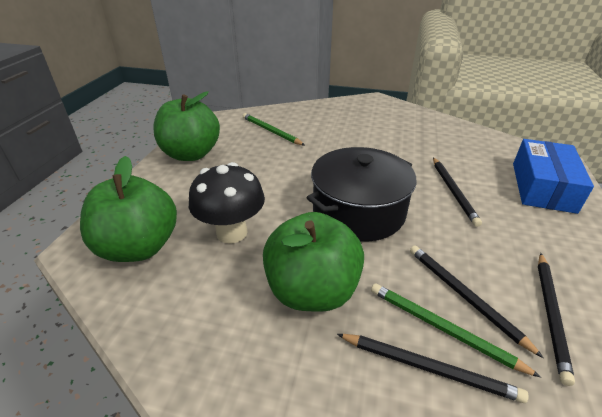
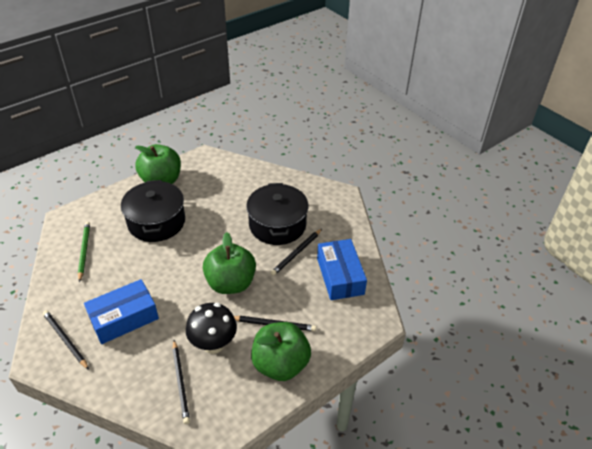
black pot: [307,147,416,242] = 1 -> [121,180,185,242] [246,183,308,245] = 2
blue box: [513,139,594,214] = 1 -> [84,279,159,344] [317,239,367,300] = 2
green pencil: [243,113,305,145] [371,284,541,378] = 2 -> [78,222,90,282] = 1

